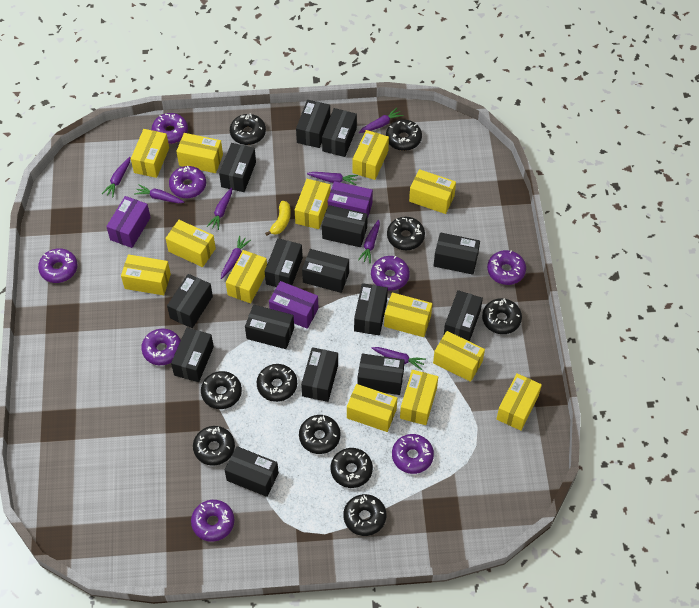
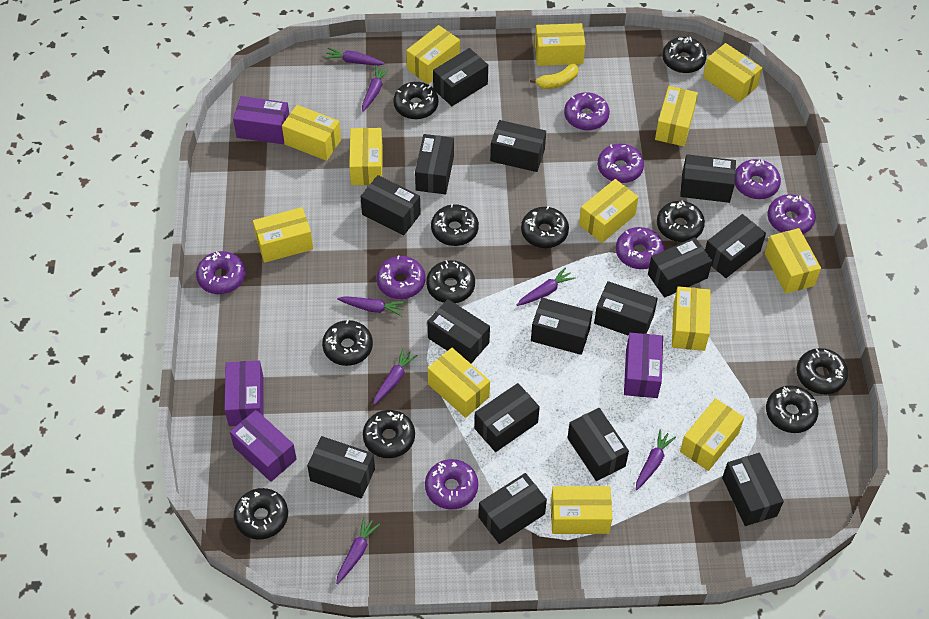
black donut: [193,426,235,466] [201,371,242,409] [230,113,266,145] [257,364,297,402] [299,415,341,454] [331,448,373,488] [343,494,386,536] [386,119,422,151] [387,217,425,250] [482,298,522,334] = 10 -> [234,488,288,540] [322,320,373,366] [363,410,415,458] [393,82,439,119] [426,260,475,303] [431,204,479,246] [521,206,569,248] [657,200,705,242] [662,37,707,73] [766,386,819,433] [796,348,848,394] = 11
purple box: [106,196,151,248] [269,281,319,329] [328,181,373,219] = 3 -> [224,361,264,426] [230,410,297,482] [233,96,289,144] [624,333,663,398] = 4
purple carrot: [102,157,131,197] [134,184,184,203] [207,188,232,230] [221,236,251,279] [307,172,358,185] [358,220,380,263] [359,108,404,133] [372,347,426,370] = 8 -> [324,48,385,66] [336,517,380,584] [337,296,405,316] [362,65,390,112] [373,348,418,405] [517,267,576,306] [636,430,676,490] = 7

